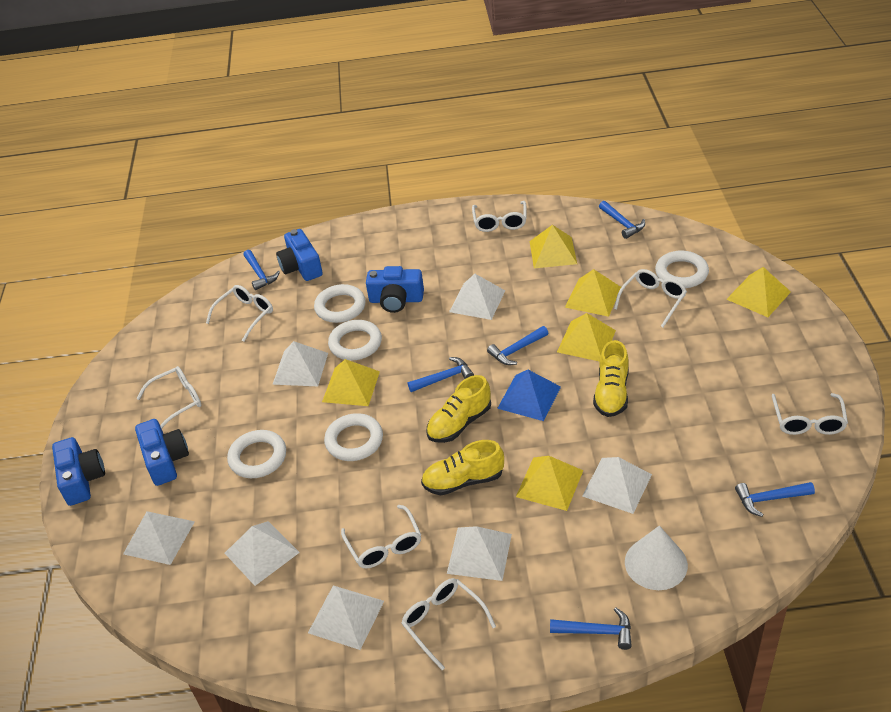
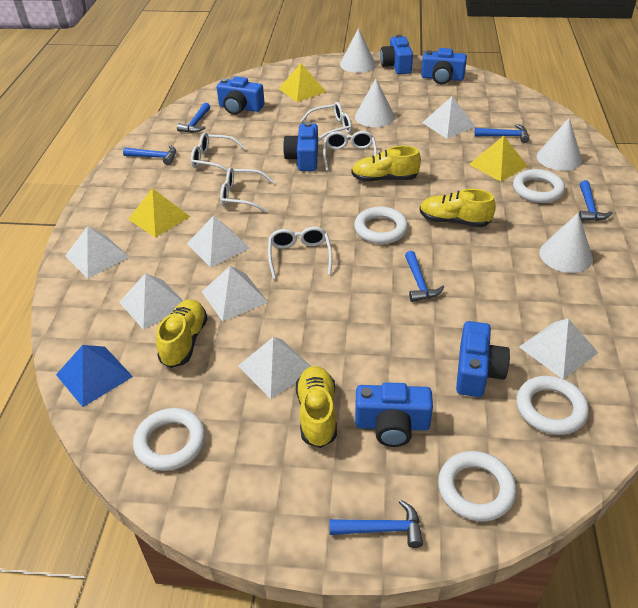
blue camera: [52,437,105,506] [135,419,189,486] [276,229,323,281] [366,266,424,313] = 4 -> [217,77,264,115] [283,122,318,171] [355,382,433,447] [380,34,413,74] [421,48,467,84] [456,321,510,397] = 6
white cone: [625,526,688,590] = 1 -> [340,28,376,73] [355,79,395,127] [537,118,582,171] [539,213,593,273] = 4
white glasses: [136,366,201,429] [206,285,273,342] [341,505,421,568] [401,578,496,670] [472,201,527,232] [614,269,687,327] [772,393,848,435] = 7 -> [191,132,246,172] [220,167,275,212] [268,227,332,279] [300,102,352,141] [323,131,377,171] = 5
yellow pyramid: [322,359,380,406] [516,456,583,511] [529,225,577,268] [557,313,616,361] [565,269,621,317] [726,267,791,317] = 6 -> [128,188,190,238] [278,63,326,102] [469,136,527,182] = 3
yellow shoe: [421,440,504,495] [426,375,491,443] [593,340,629,417] = 3 -> [156,299,208,368] [296,366,337,448] [352,146,421,182] [420,189,496,227] = 4

